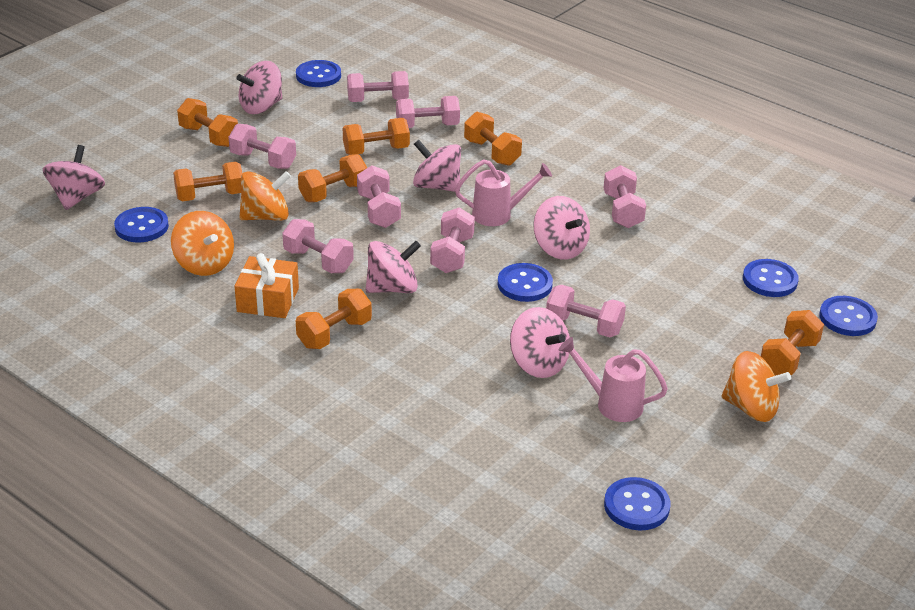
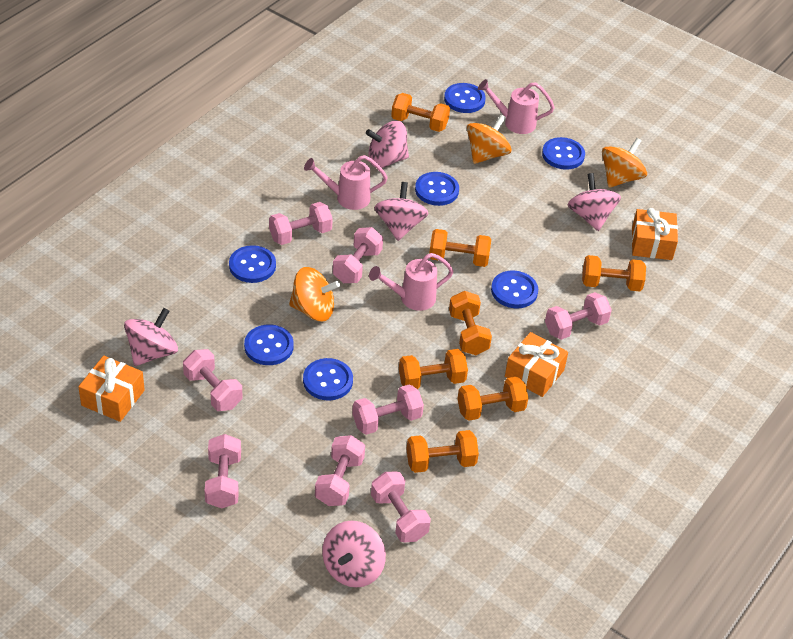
blue button: [114,207,169,242] [296,60,341,87] [498,263,553,302] [604,477,671,531] [743,259,799,297] [819,296,878,336] = 6 -> [229,245,276,283] [244,325,294,365] [303,358,353,401] [415,172,459,206] [444,83,486,113] [491,271,538,308] [542,137,585,170] = 7
orange gift: [234,253,299,318] = 1 -> [78,356,145,422] [505,332,568,397] [632,208,678,260] = 3
pink spinning top: [43,145,105,210] [236,61,282,114] [366,241,421,293] [413,140,461,192] [510,307,570,378] [533,196,590,259] = 6 -> [124,308,178,366] [322,521,386,588] [366,121,409,168] [374,182,429,241] [568,173,621,231] = 5
pink watering can: [455,159,552,226] [559,337,668,422] = 2 -> [304,155,388,210] [369,253,454,311] [478,79,555,134] = 3

